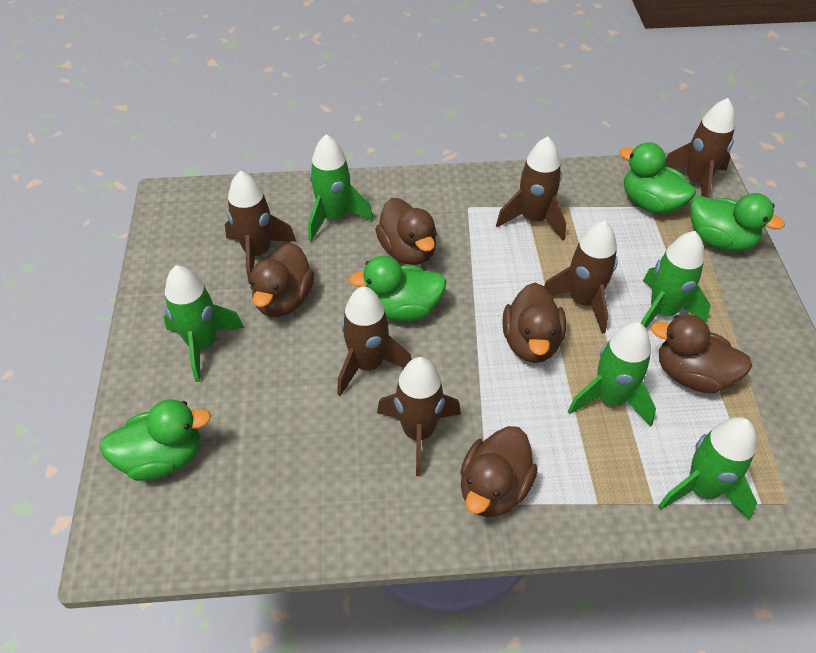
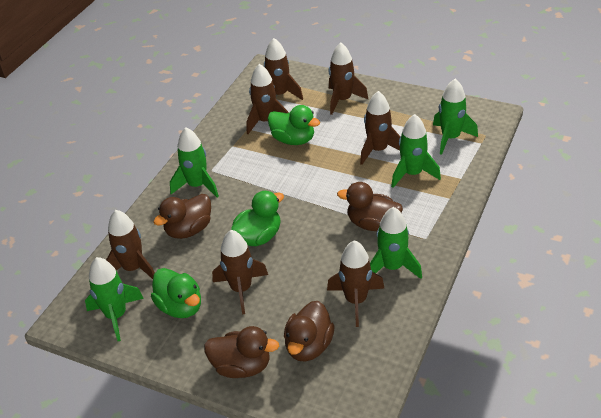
brown duck: [250,243,314,317] [375,198,437,265] [460,426,538,517] [502,282,566,363] [650,314,752,393] = 5 -> [154,194,211,239] [204,326,279,378] [284,301,335,361] [337,182,403,231] = 4
brown rocket: [225,171,296,284] [337,286,412,396] [377,357,461,476] [496,136,566,240] [544,220,618,334] [664,98,735,198] = 6 -> [106,210,155,279] [212,230,268,314] [246,64,289,134] [264,38,303,100] [327,240,384,327] [329,43,368,115] [360,91,401,165] = 7
green duck: [100,399,211,481] [349,256,446,321] [619,142,696,214] [690,193,785,252] = 4 -> [151,268,201,318] [231,191,284,246] [268,105,320,145] = 3

